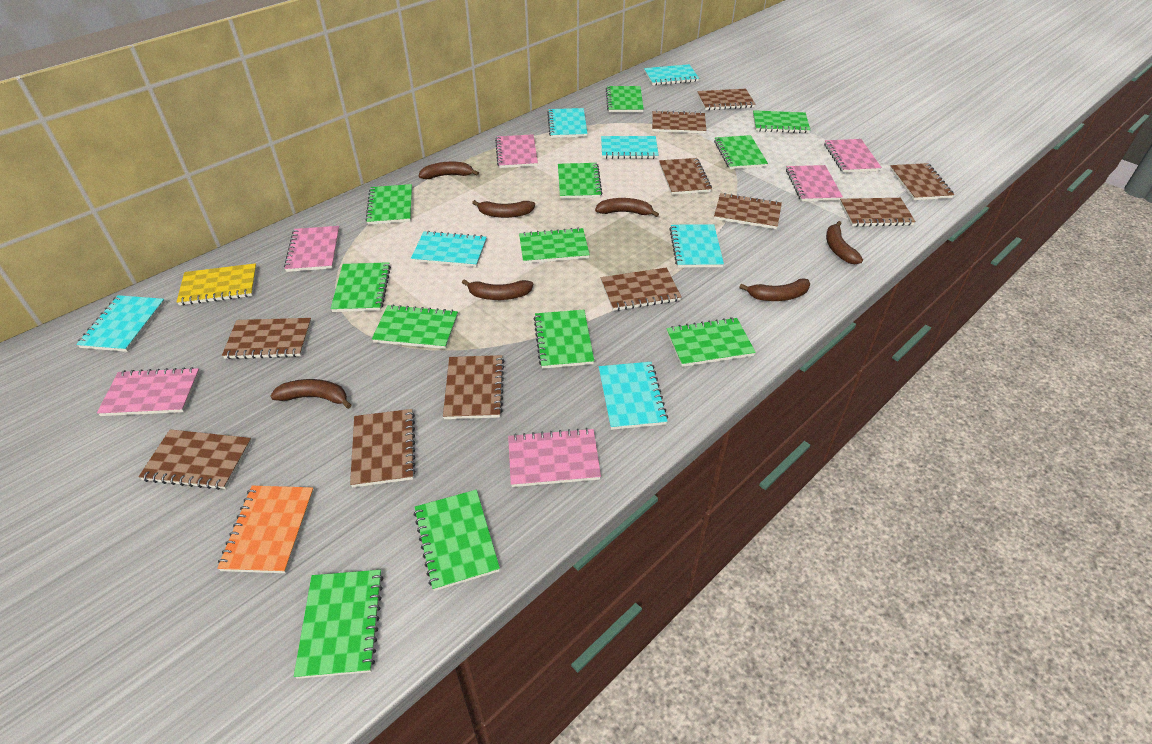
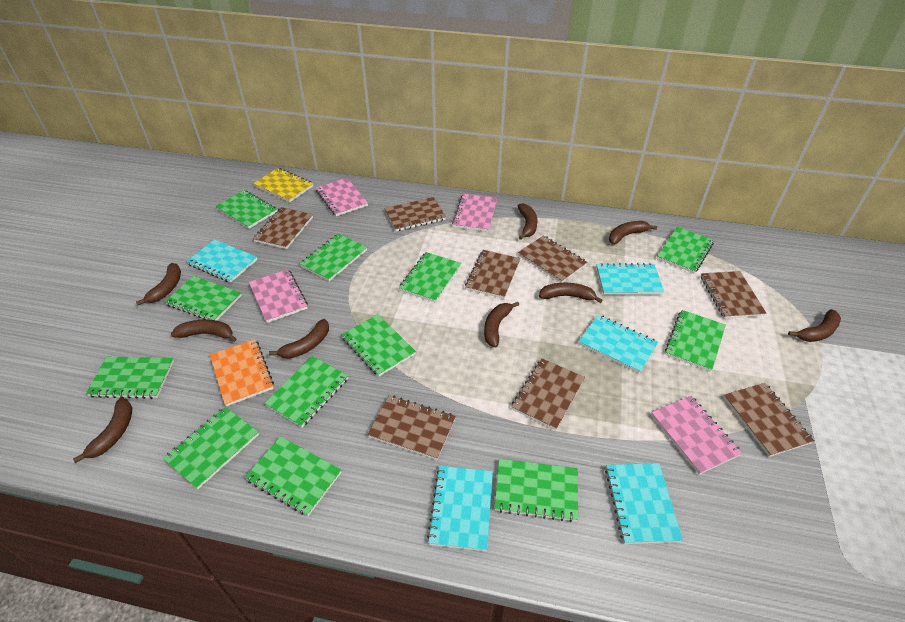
brown banana: [270,379,351,409] [419,162,479,179] [462,279,533,300] [472,200,535,218] [595,198,659,217] [739,278,810,301] [826,221,863,264] = 7 -> [73,398,132,463] [136,263,181,305] [171,320,236,342] [269,319,329,359] [484,302,519,347] [518,203,538,240] [539,283,603,303] [609,221,657,245] [788,309,841,342] = 9
brown notebook: [139,429,252,490] [222,318,312,359] [350,409,416,488] [443,355,504,419] [601,268,682,311] [652,110,706,134] [659,158,712,195] [697,89,755,110] [714,193,782,229] [840,198,916,227] [890,163,954,200] = 11 -> [253,207,313,249] [367,395,456,460] [384,197,446,231] [465,250,520,299] [511,359,585,430] [518,236,587,283] [701,271,767,319] [723,383,814,457] = 8
pink notebook: [97,367,200,416] [284,226,340,272] [495,134,538,168] [508,428,601,487] [786,165,843,201] [824,139,882,173] = 6 -> [249,269,308,323] [316,178,368,216] [452,194,497,232] [651,396,742,475] = 4
turquoise notebook: [76,295,165,352] [411,231,487,267] [547,108,588,138] [599,362,668,430] [601,136,658,159] [644,64,699,85] [669,224,724,268] = 7 -> [186,239,257,283] [427,466,493,551] [578,315,658,373] [596,263,664,295] [605,463,683,544] = 5

